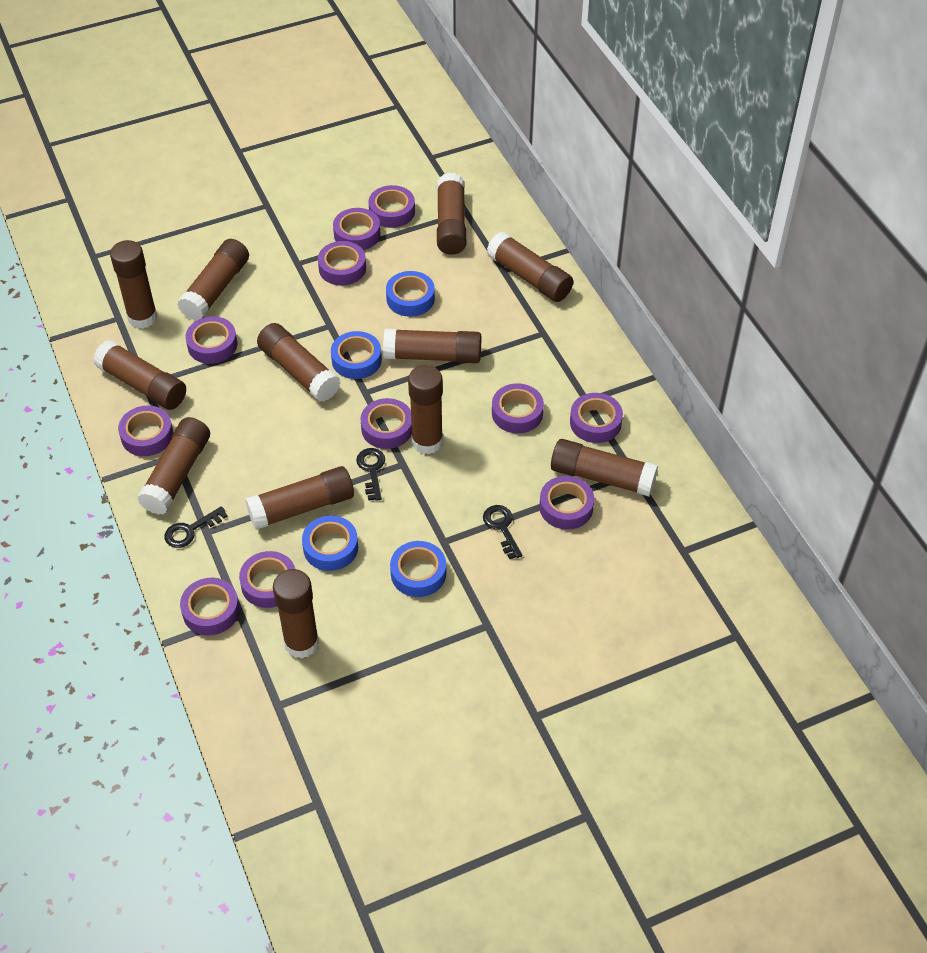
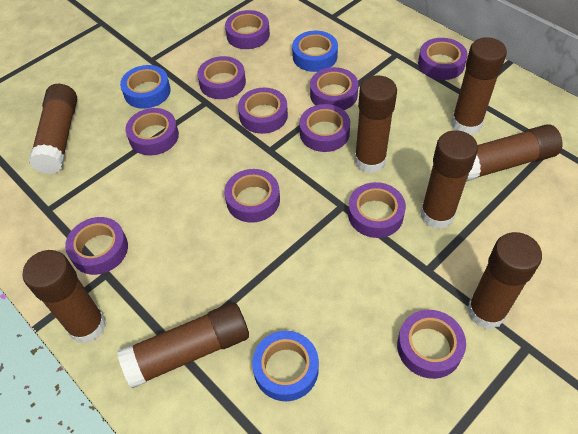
black key: [164,506,228,548] [356,448,385,501] [483,505,522,559] = 3 -> none = 0
blue tape: [302,516,358,571] [331,331,382,379] [386,271,435,317] [390,541,446,597] = 4 -> [120,65,171,109] [252,331,319,401] [292,31,338,72] = 3
brown glue stick: [93,340,186,410] [110,240,158,329] [137,417,210,515] [177,239,249,321] [245,466,354,530] [257,323,341,402] [273,569,319,659] [383,329,481,363] [408,365,443,454] [437,173,466,254] [487,231,573,302] [551,439,658,496] = 12 -> [23,250,106,344] [29,84,77,174] [117,302,249,388] [354,75,397,173] [421,130,478,229] [451,37,507,135] [466,124,562,182] [467,232,542,329] = 8

